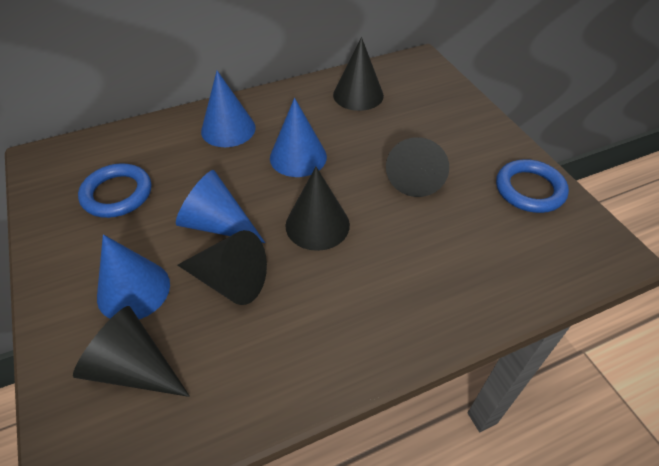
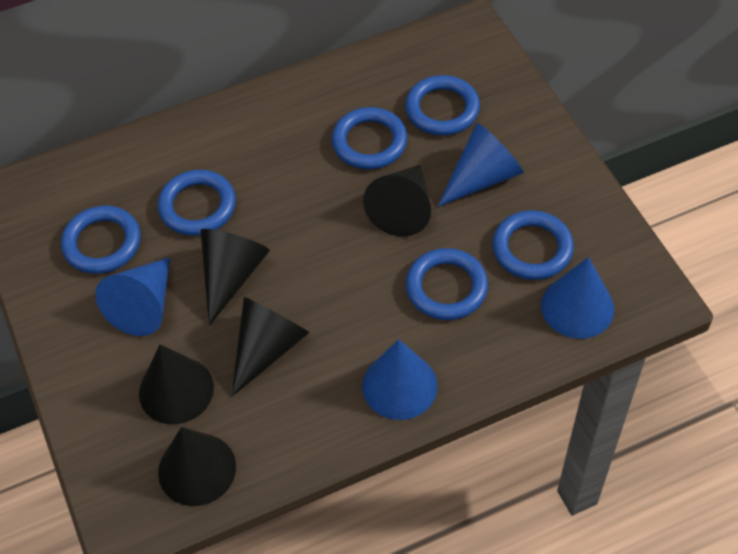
blue ring: [78,163,151,218] [496,159,569,213] = 2 -> [61,206,141,274] [158,170,236,236] [332,107,407,169] [405,75,480,136] [406,248,488,320] [492,210,574,280] = 6

